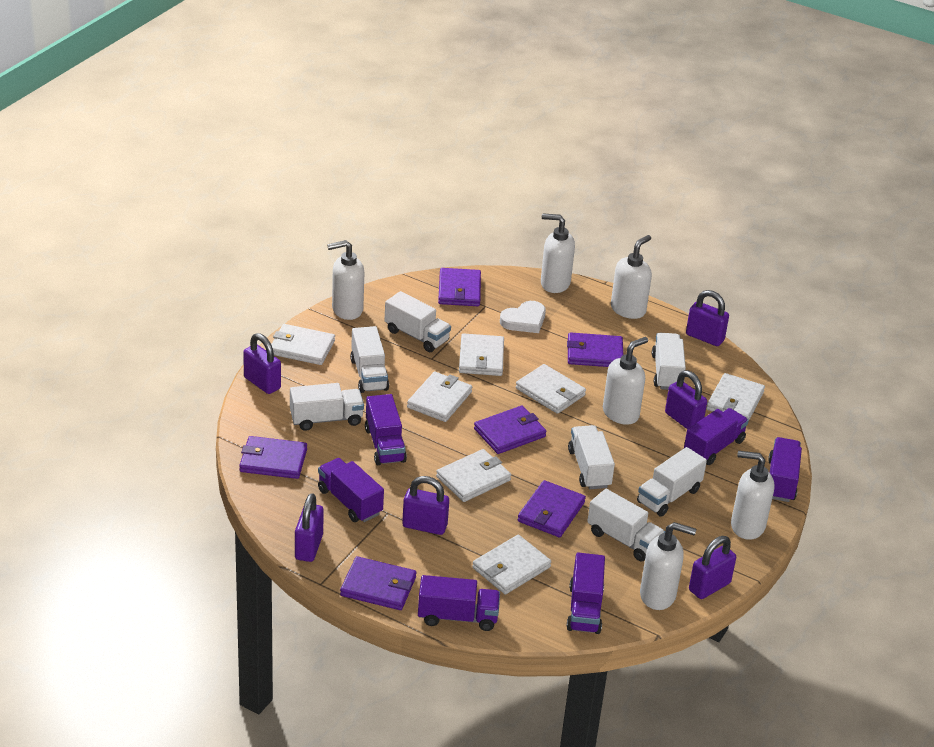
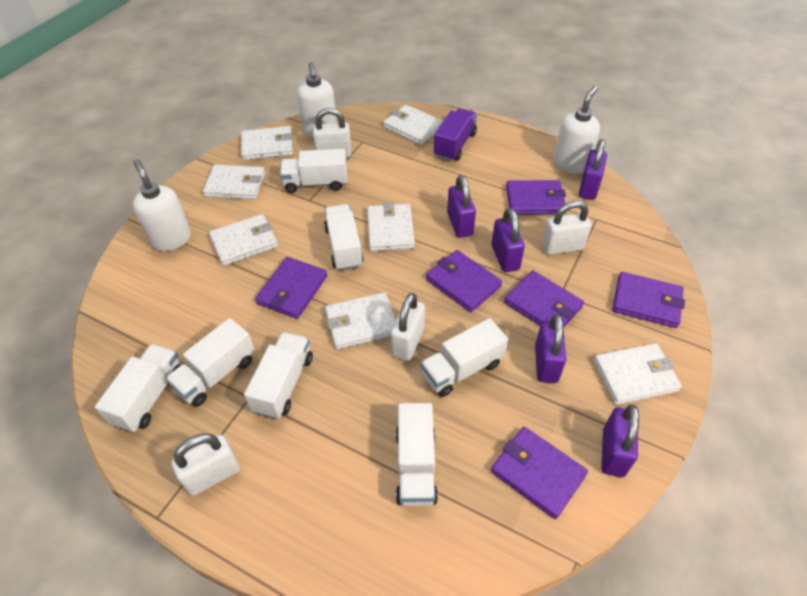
purple padlock: [243,333,281,394] [295,493,324,562] [402,476,449,535] [665,370,707,429] [686,290,729,346] [689,536,736,599] = 6 -> [447,175,476,238] [492,208,525,272] [535,314,566,383] [579,139,607,200] [601,404,639,477] = 5
purple truck: [318,458,384,522] [365,394,407,465] [418,575,500,631] [566,553,605,634] [684,408,749,465] [768,437,802,502] = 6 -> [434,108,477,161] = 1
white heart: [500,301,546,333] = 1 -> none = 0
white padlock: none = 0 -> [171,433,240,496] [313,108,352,157] [391,293,425,361] [542,201,592,255] = 4
white soap dispenser: [327,240,364,320] [541,213,575,293] [603,337,648,425] [611,235,652,319] [640,522,696,610] [731,451,774,540] = 6 -> [133,159,191,251] [297,62,337,137] [553,86,600,174] = 3

